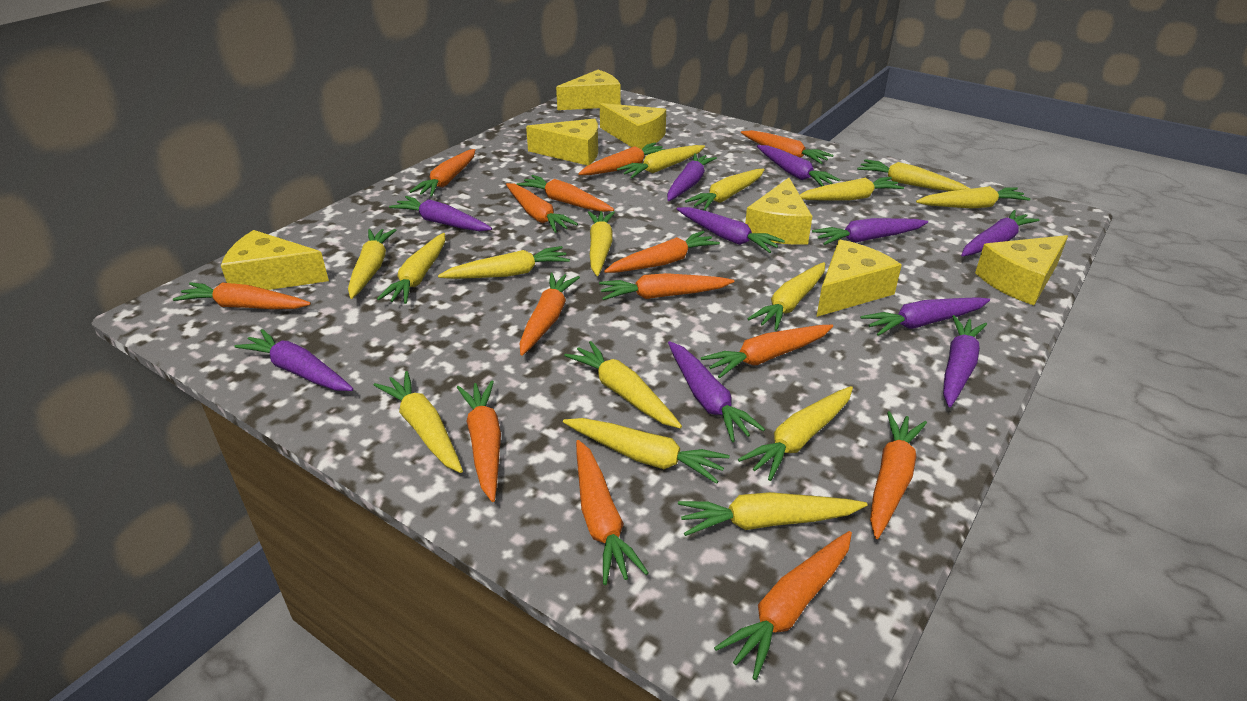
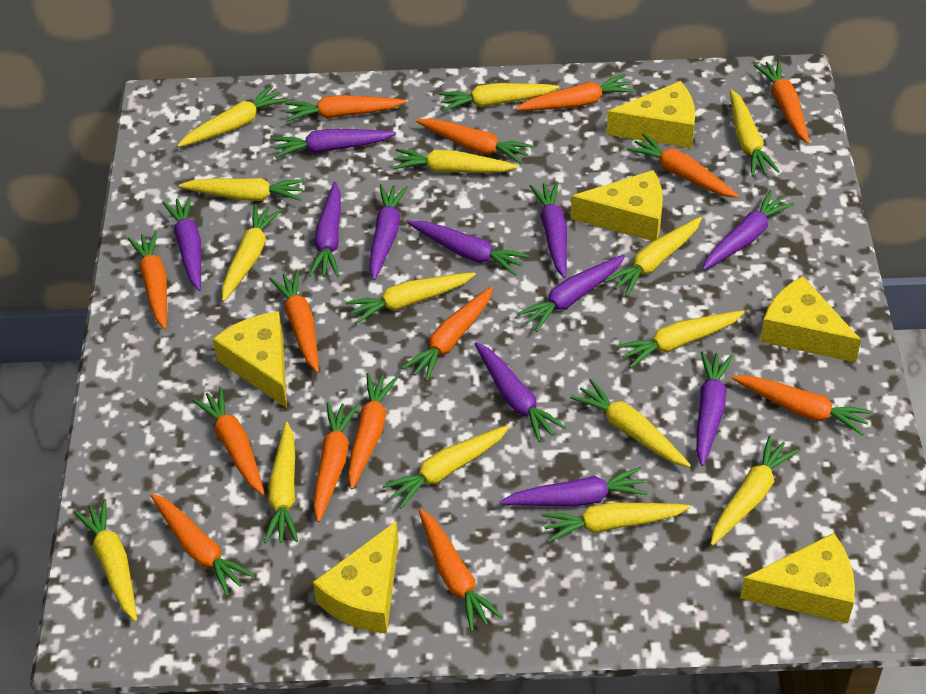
purple carrot: [234,329,354,391] [389,196,492,231] [667,153,717,201] [668,341,765,442] [677,207,785,253] [757,145,841,186] [812,218,928,245] [860,297,990,336] [943,315,987,407] [961,210,1039,256] = 10 -> [163,196,201,291] [273,129,396,158] [309,182,341,277] [369,184,408,280] [408,221,529,276] [475,342,566,443] [500,467,648,506] [516,255,625,332] [530,182,567,278] [696,351,733,466] [703,190,794,270] = 11
yellow cheese: [221,230,329,290] [526,118,598,166] [556,70,621,110] [600,103,666,150] [745,178,812,245] [816,239,902,317] [975,235,1068,305] = 7 -> [213,311,287,408] [313,521,399,634] [571,170,663,241] [607,81,695,148] [740,533,855,623] [760,276,861,362] = 6

